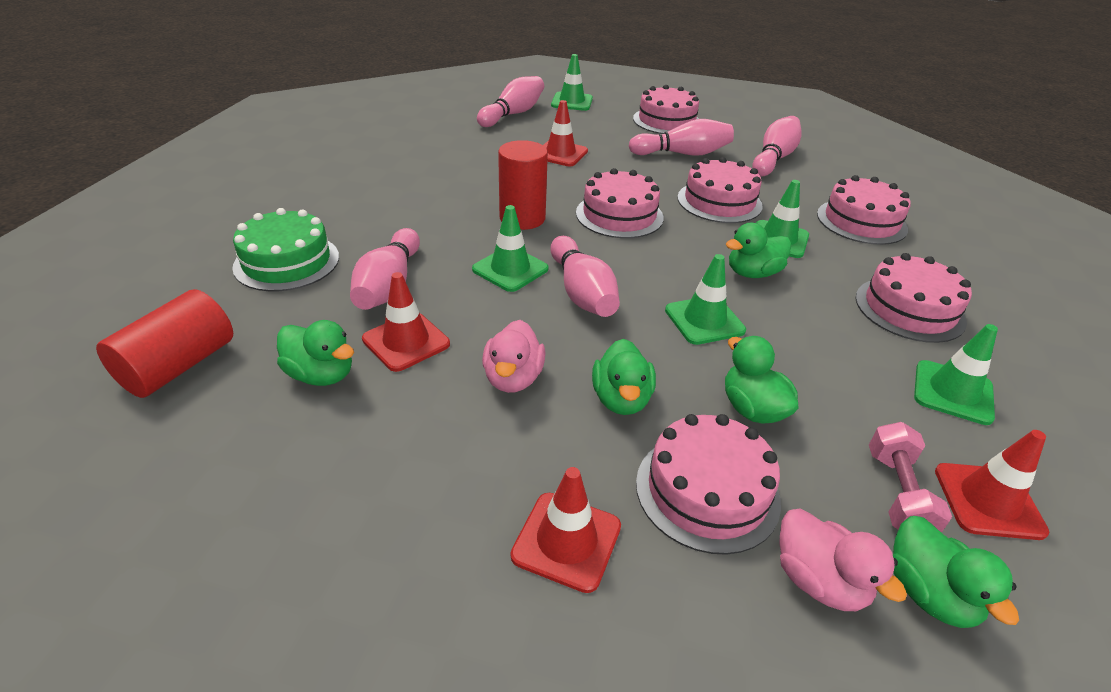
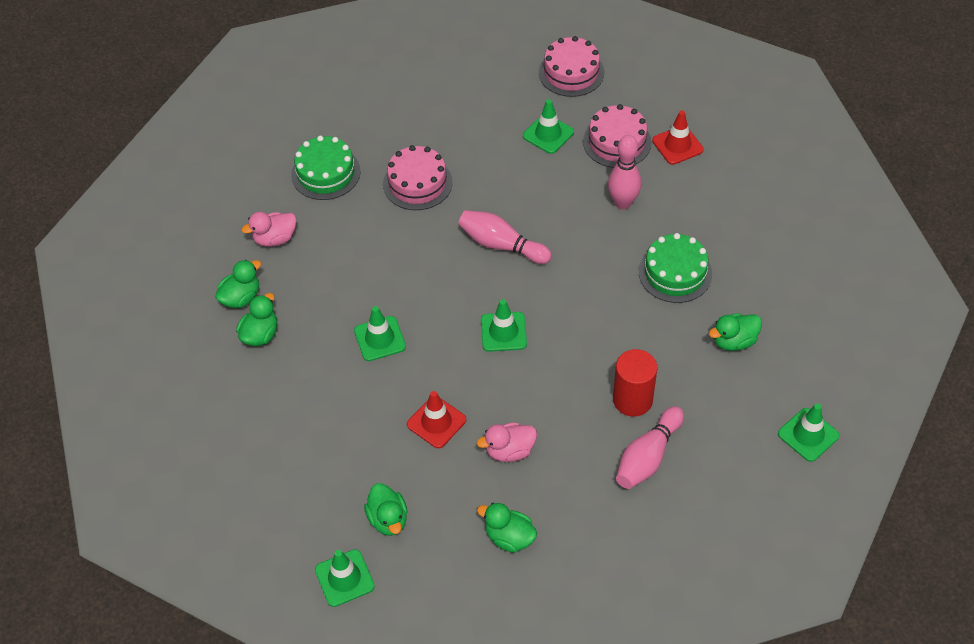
green cake: [232,208,339,291] = 1 -> [291,136,361,200] [639,233,712,303] = 2
pink bowling pin: [350,228,420,310] [477,76,544,127] [551,236,620,317] [629,119,734,156] [752,116,801,177] = 5 -> [458,210,552,264] [608,135,641,209] [616,406,684,489] = 3
pink cake: [576,168,664,238] [633,85,699,134] [636,414,781,555] [678,157,763,223] [817,175,911,245] [856,253,972,343] = 6 -> [383,145,452,210] [539,36,604,97] [583,104,652,168] = 3
pink dumbbell: [869,422,952,533] = 1 -> none = 0
red cylinder: [96,289,233,398] [498,140,548,230] = 2 -> [613,349,658,417] = 1
red traffic cone: [362,272,450,372] [511,467,621,593] [543,100,588,166] [935,430,1049,540] = 4 -> [407,391,466,448] [652,110,704,165] = 2

